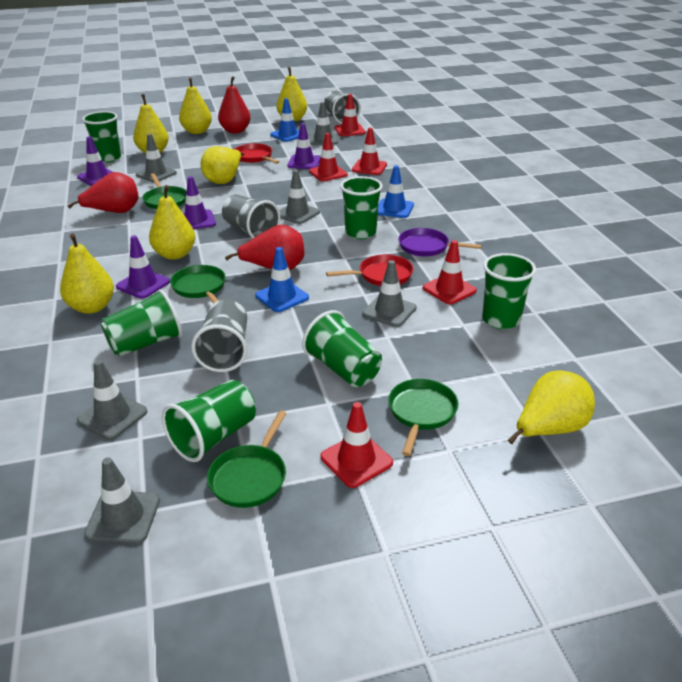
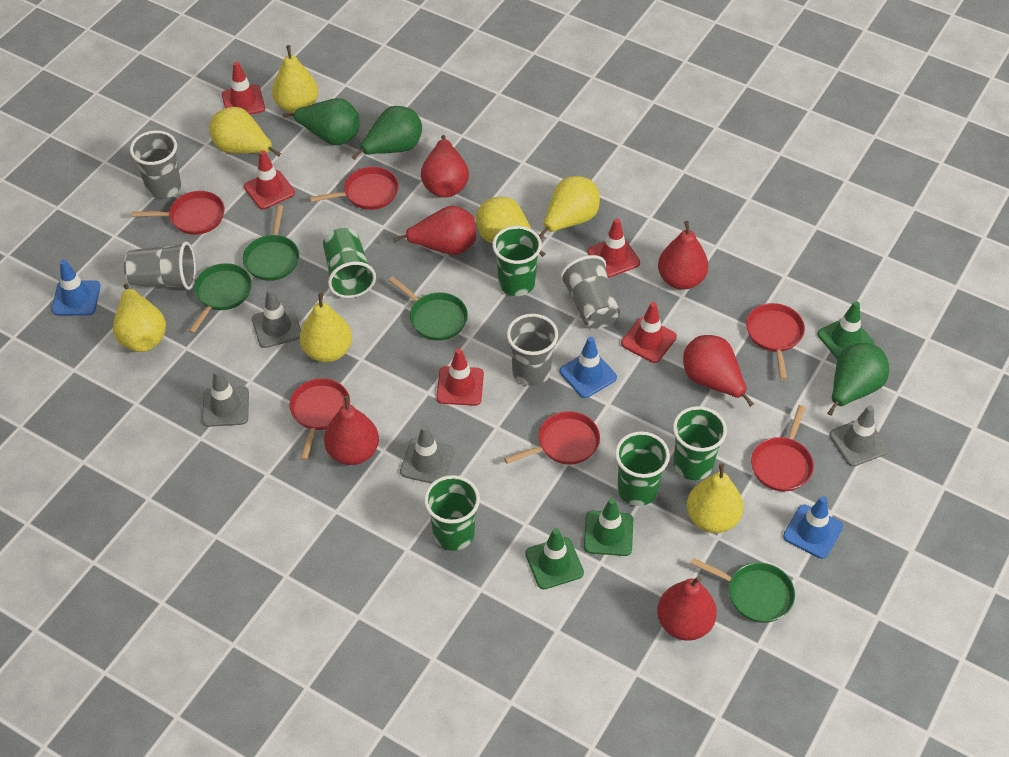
green cup: [82,111,121,163] [101,289,182,357] [162,380,256,462] [302,310,382,387] [340,176,383,239] [482,253,536,329] = 6 -> [323,228,376,298] [424,475,480,551] [493,226,542,296] [615,431,670,506] [673,406,727,480] = 5
green pear: none = 0 -> [283,98,360,145] [352,106,422,160] [827,343,889,416] = 3
green traffic cone: none = 0 -> [525,528,584,589] [584,498,633,556] [817,301,875,360] = 3
grey cup: [191,300,247,372] [222,194,281,238] [324,91,361,124] = 3 -> [124,242,196,290] [130,130,181,199] [507,314,558,386] [560,255,620,329] = 4
grey traffic cone: [77,360,147,440] [84,457,160,544] [136,134,177,182] [279,170,320,224] [309,102,338,145] [362,260,417,327] = 6 -> [202,369,249,427] [252,289,301,348] [400,425,454,483] [829,405,889,466] = 4
purple pan: [398,228,482,256] = 1 -> none = 0
purple traffic cone: [77,136,112,186] [116,235,170,299] [183,176,216,229] [287,123,321,169] = 4 -> none = 0
red pan: [235,143,279,164] [326,254,413,286] = 2 -> [132,191,225,235] [290,378,350,460] [310,167,399,210] [504,411,600,465] [746,303,805,380] [751,405,814,492] = 6
red pear: [67,172,138,213] [218,76,251,134] [225,224,304,271] = 3 -> [324,396,379,465] [393,206,476,255] [421,135,469,198] [657,576,717,640] [658,221,709,290] [683,335,754,407] = 6

